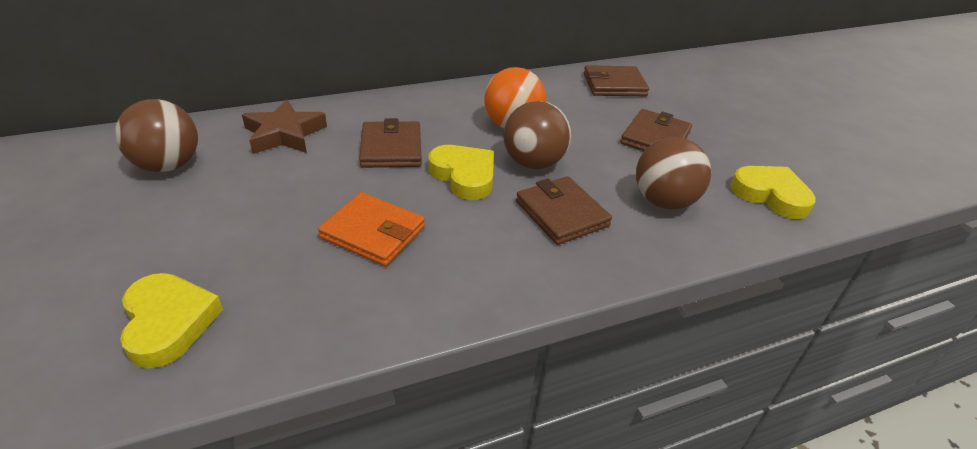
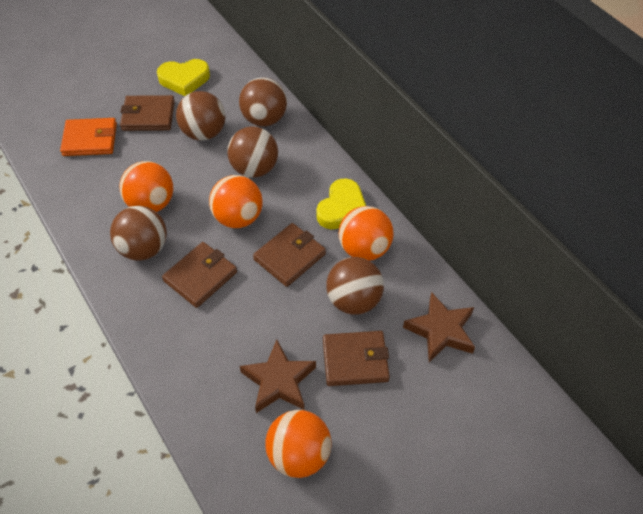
brown ball: [115,99,198,172] [503,101,571,169] [636,137,711,209] = 3 -> [110,206,167,261] [176,91,226,141] [227,126,278,178] [239,78,287,126] [326,257,384,315] = 5
brown star: [242,99,327,154] = 1 -> [240,340,316,413] [403,292,475,362] = 2
orange ball: [484,67,546,128] = 1 -> [119,161,173,212] [209,175,263,228] [265,410,332,478] [339,206,393,261] = 4
yellow heart: [120,273,223,369] [429,145,494,200] [730,166,816,219] = 3 -> [157,59,210,96] [316,178,366,229] = 2

